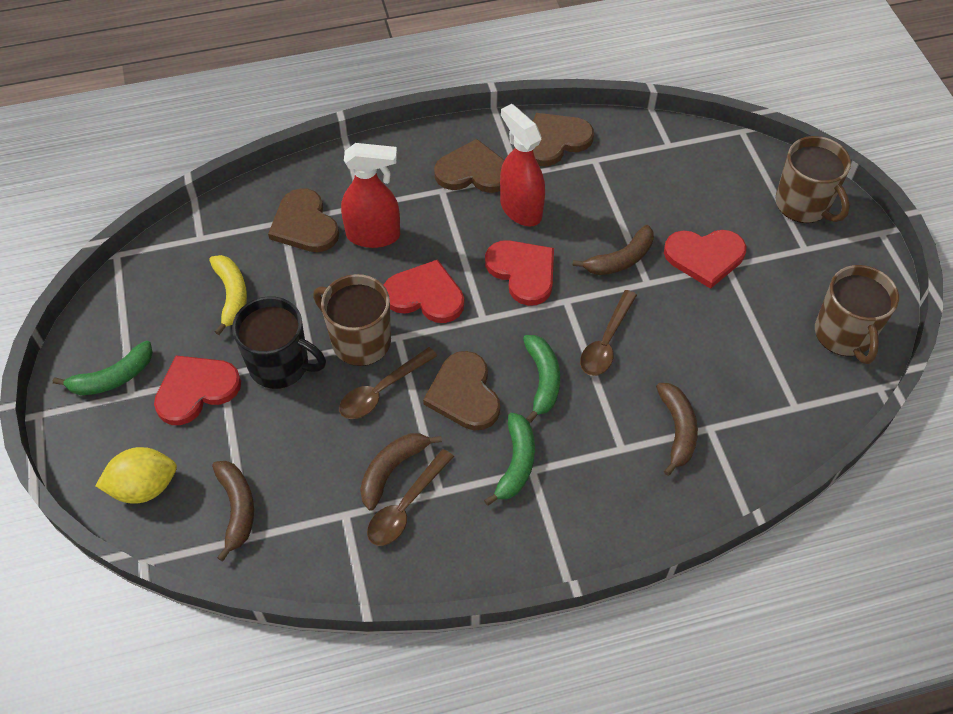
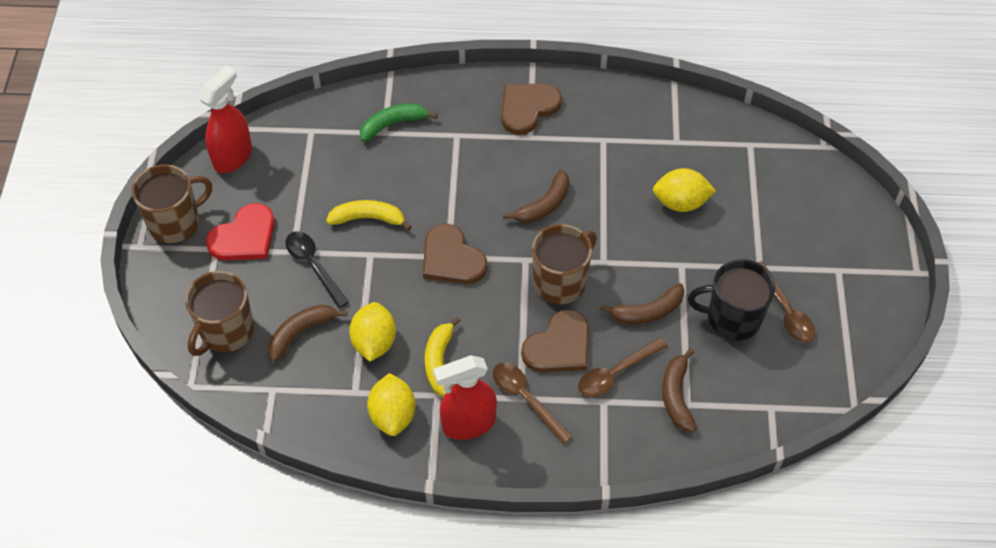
black spoon: none = 0 -> [285,232,349,308] = 1
brown heart: [268,188,339,252] [423,351,500,430] [434,139,504,193] [533,113,594,166] = 4 -> [423,224,487,284] [501,83,562,135] [521,309,589,373] = 3
green banana: [53,341,153,395] [484,413,535,506] [523,335,560,423] = 3 -> [360,103,437,142] = 1
red heart: [154,355,241,425] [384,259,464,323] [485,240,554,306] [664,230,746,289] = 4 -> [206,203,275,261] = 1
yellow banana: [209,255,247,335] = 1 -> [326,200,411,231] [425,317,461,397] = 2
yellow lemon: [95,447,177,504] = 1 -> [349,302,396,362] [367,373,416,436] [653,168,716,212] = 3

